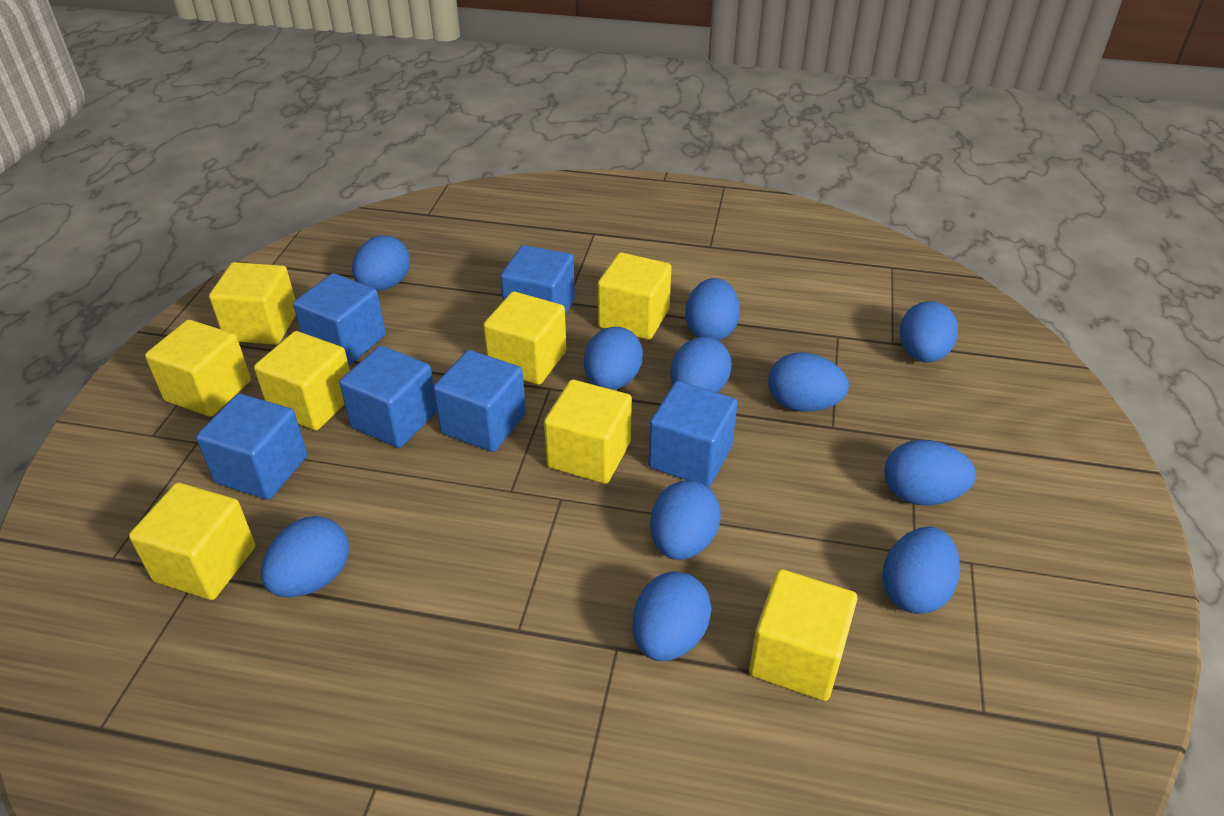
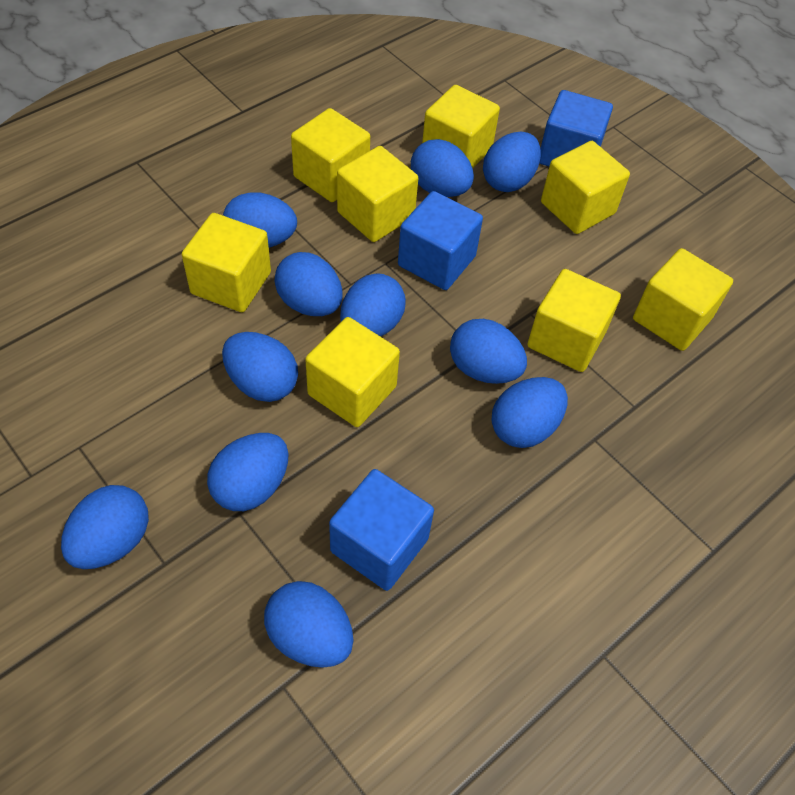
blue cube: [196,394,307,500] [293,273,386,365] [339,346,437,448] [433,350,526,452] [500,245,575,315] [648,381,738,487] = 6 -> [329,469,434,591] [398,191,483,290] [539,90,613,166] = 3

